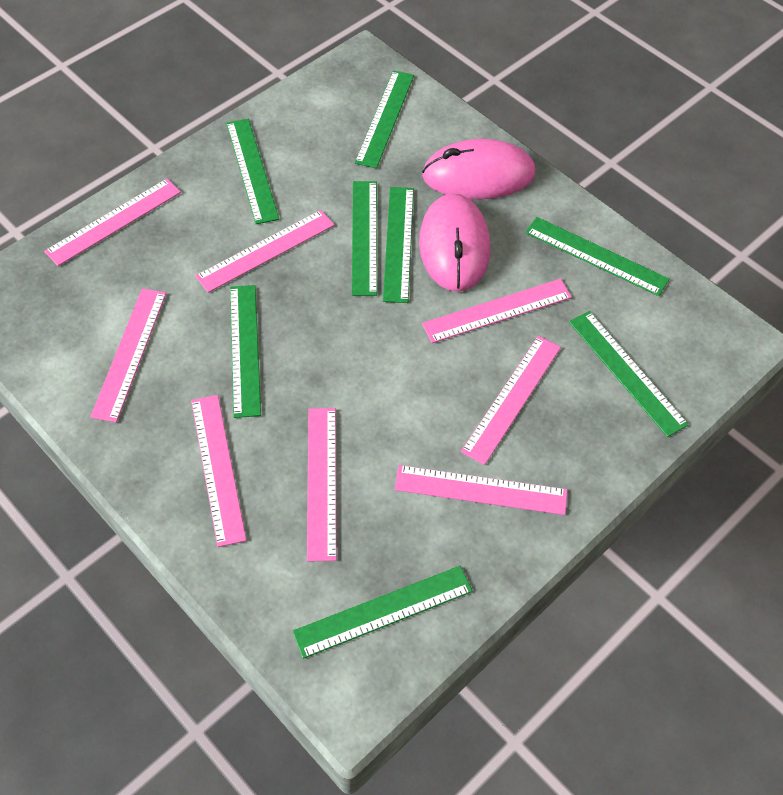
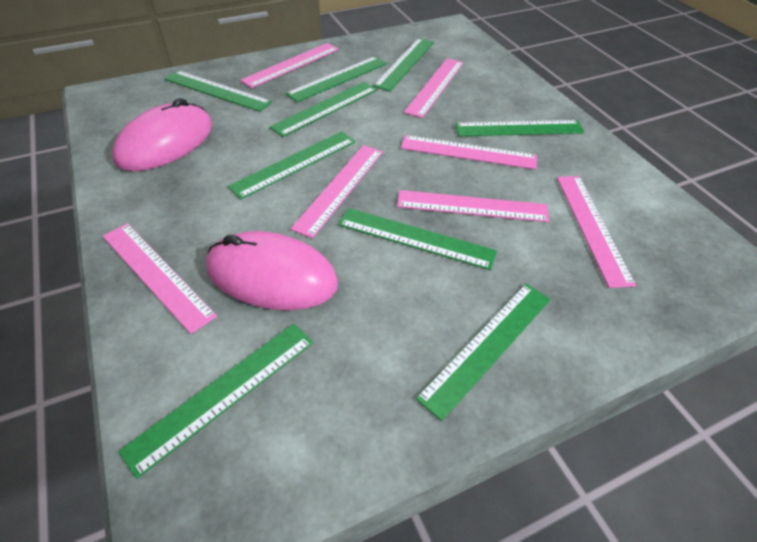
green ruler: [226,119,279,224] [230,285,261,418] [292,566,473,659] [352,181,377,296] [355,70,414,169] [383,187,414,303] [525,217,669,296] [569,311,689,437] = 8 -> [118,323,313,479] [165,70,272,112] [228,131,355,199] [270,82,377,137] [286,56,387,102] [338,208,497,270] [373,38,434,91] [416,284,550,421] [455,120,585,136] = 9
pink ruler: [44,179,181,266] [90,288,166,422] [191,395,247,547] [195,210,334,293] [307,408,337,562] [394,465,568,515] [422,279,572,343] [461,336,561,465] = 8 -> [103,223,217,334] [240,43,339,88] [290,145,383,238] [397,190,549,222] [401,135,537,170] [404,58,464,118] [557,176,636,288] = 7

